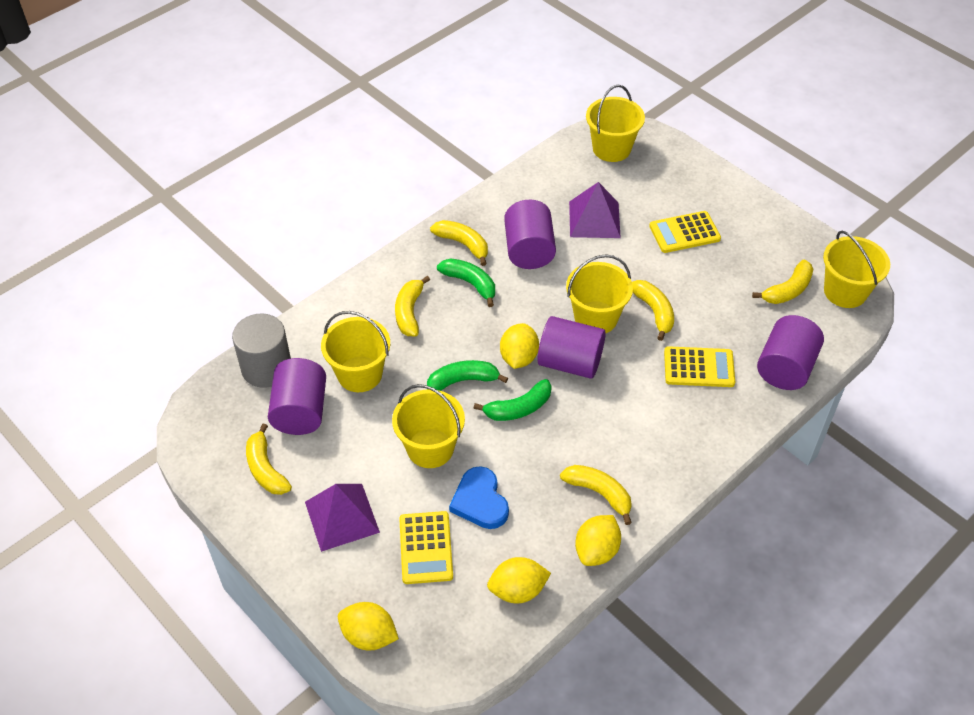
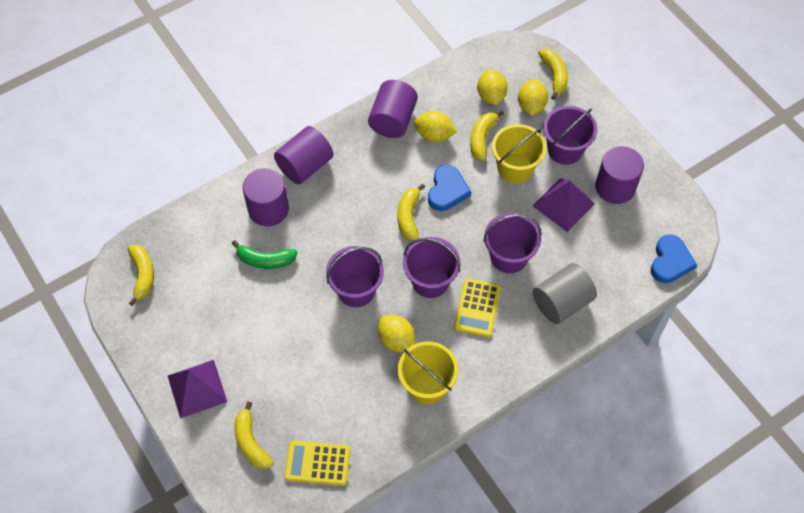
blue heart: [449,466,509,529] = 1 -> [428,165,471,211] [651,234,697,283] = 2
green banana: [427,360,508,391] [437,258,495,307] [473,379,552,421] = 3 -> [232,240,297,269] = 1
purple bucket: none = 0 -> [326,246,384,307] [403,237,461,298] [483,213,542,274] [543,106,597,165] = 4
yellow banana: [246,424,292,495] [395,276,430,336] [430,220,488,266] [560,465,632,525] [632,280,674,341] [752,260,813,304] = 6 -> [128,245,154,306] [234,402,274,469] [397,184,425,241] [470,111,504,161] [538,49,568,100] = 5
yellow bucket: [321,311,390,392] [392,384,465,468] [566,254,633,333] [586,85,645,162] [823,231,890,308] = 5 -> [398,341,458,404] [492,124,546,183] = 2
yellow calculator: [399,511,453,584] [649,211,721,253] [664,346,735,387] = 3 -> [284,441,351,486] [454,278,501,338] = 2

